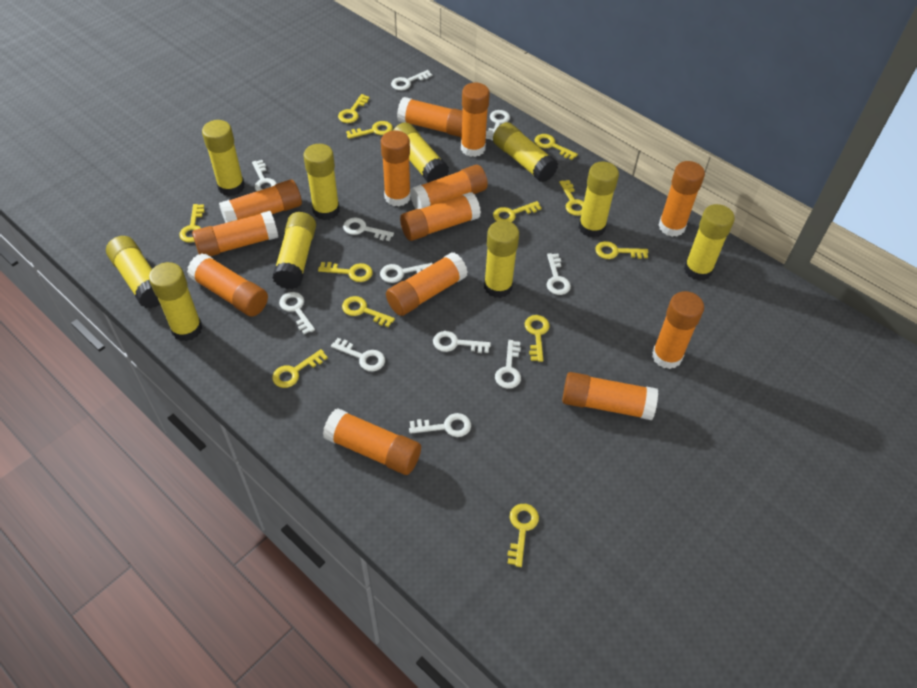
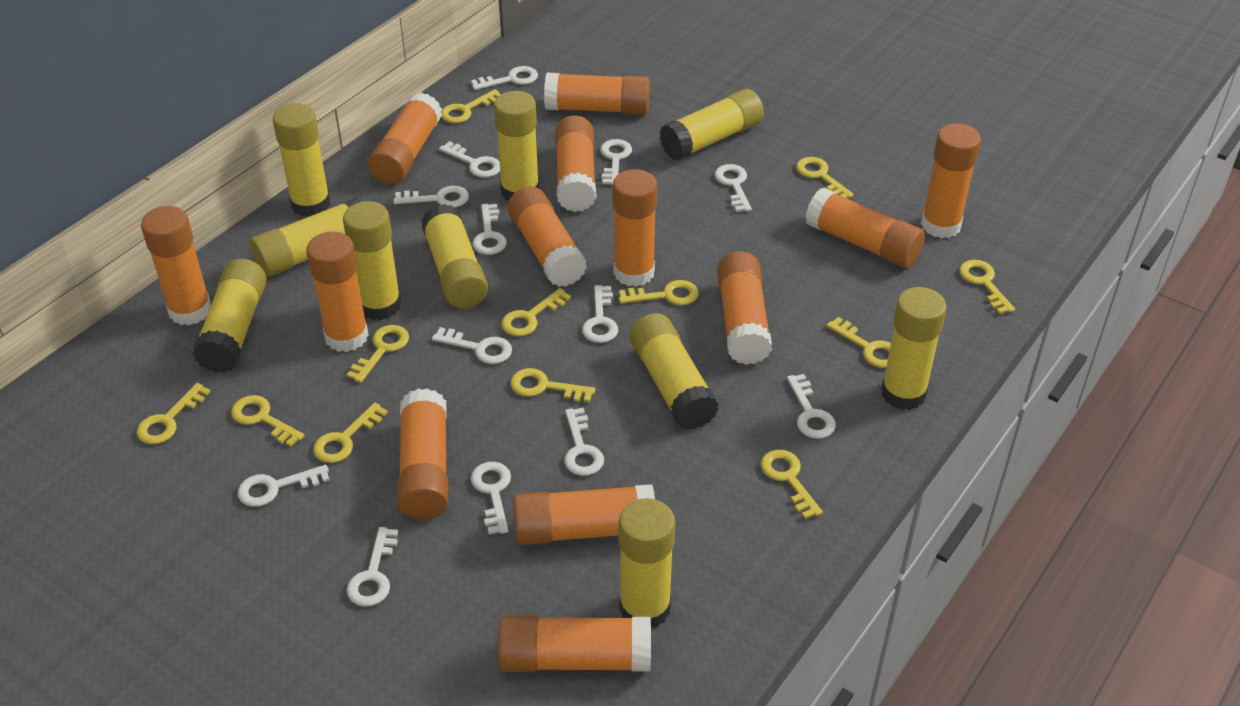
white key: [252,160,277,191] [279,292,315,334] [331,338,385,371] [343,218,394,241] [380,263,433,283] [391,70,432,90] [409,413,471,437] [433,331,491,353] [486,110,510,140] [495,340,521,389] [547,253,571,295] = 11 -> [238,465,330,507] [347,527,398,607] [394,186,469,208] [432,327,512,364] [439,141,500,178] [471,66,538,90] [471,462,511,534] [472,204,507,255] [564,408,604,476] [582,285,618,343] [600,139,632,185] [715,164,752,212] [787,374,836,439] = 13

